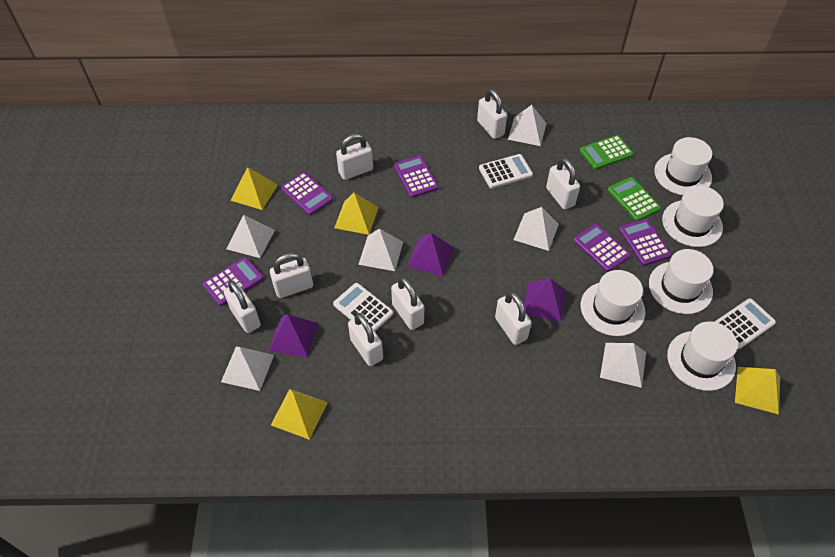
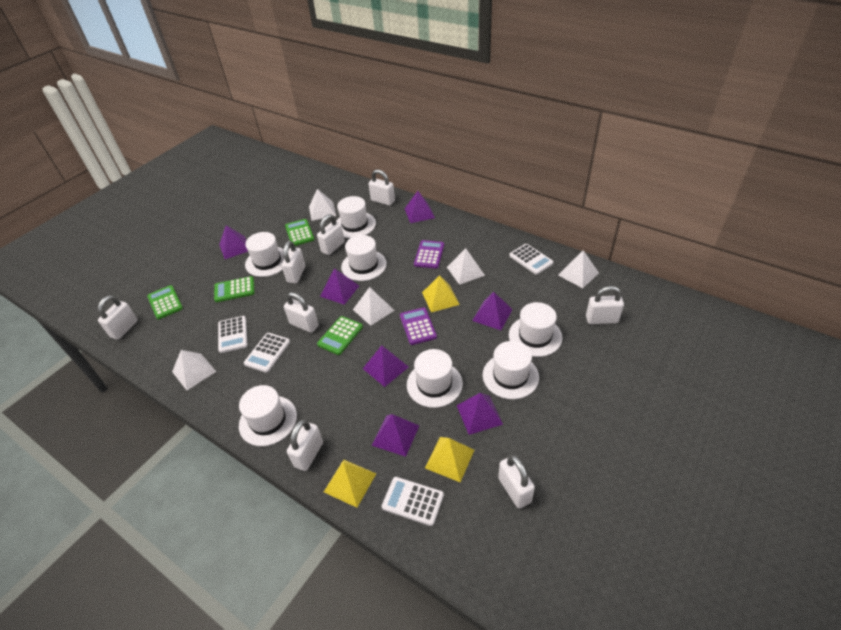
green calculator: [580,135,634,170] [608,177,661,221] = 2 -> [147,285,183,319] [214,276,254,302] [285,219,314,246] [317,316,363,355] = 4
purple calculator: [203,257,264,306] [281,172,333,215] [394,155,439,198] [573,224,631,272] [619,219,672,266] = 5 -> [400,307,437,345] [414,240,444,269] = 2
purple pyramid: [269,314,318,358] [407,233,454,276] [524,279,566,322] = 3 -> [219,225,248,259] [320,268,359,305] [363,346,409,387] [372,414,419,457] [405,191,435,223] [457,393,503,435] [472,292,513,330] = 7
white calculator: [333,283,393,331] [479,154,533,189] [715,298,776,349] = 3 -> [218,316,247,353] [244,333,290,373] [382,477,444,526] [509,244,554,275] = 4
white hat: [581,270,645,336] [649,249,713,314] [654,137,712,195] [662,186,724,247] [667,321,737,391] = 5 -> [239,385,297,446] [245,232,284,277] [336,196,376,238] [341,235,387,281] [407,349,463,408] [483,341,539,399] [509,302,562,357] = 7
white pyramid: [221,347,274,391] [226,215,275,258] [358,228,403,271] [508,105,547,146] [514,207,559,251] [600,343,646,388] = 6 -> [172,350,217,390] [309,189,336,221] [353,287,395,326] [447,248,485,285] [558,250,599,288] = 5
yellow pyramid: [231,167,278,210] [271,389,328,440] [334,193,379,235] [735,367,780,414] = 4 -> [324,460,376,508] [422,275,460,312] [425,437,474,482] = 3

